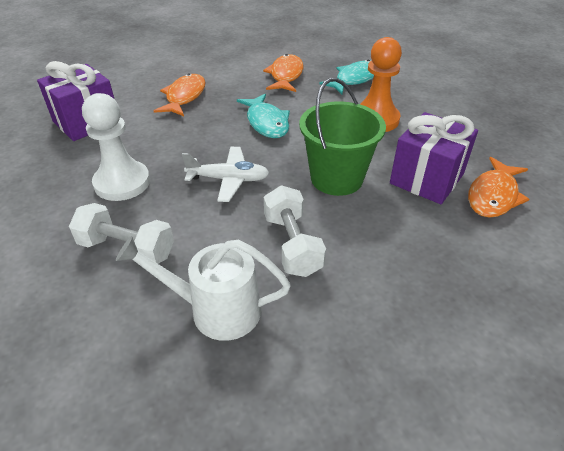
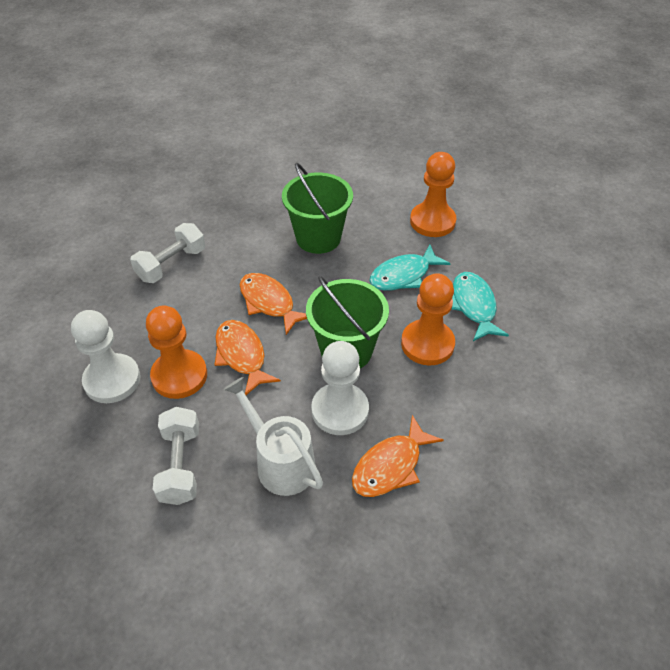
green bucket: [299,78,386,196] = 1 -> [282,163,353,254] [306,276,389,368] = 2
orange pawn: [360,37,402,132] = 1 -> [146,306,207,399] [401,273,455,366] [410,152,456,237] = 3
purple gift: [37,61,114,141] [390,112,478,204] = 2 -> none = 0
white pawn: [82,93,150,201] = 1 -> [71,310,141,403] [311,341,369,435] = 2
white plane: [182,147,269,202] = 1 -> none = 0

